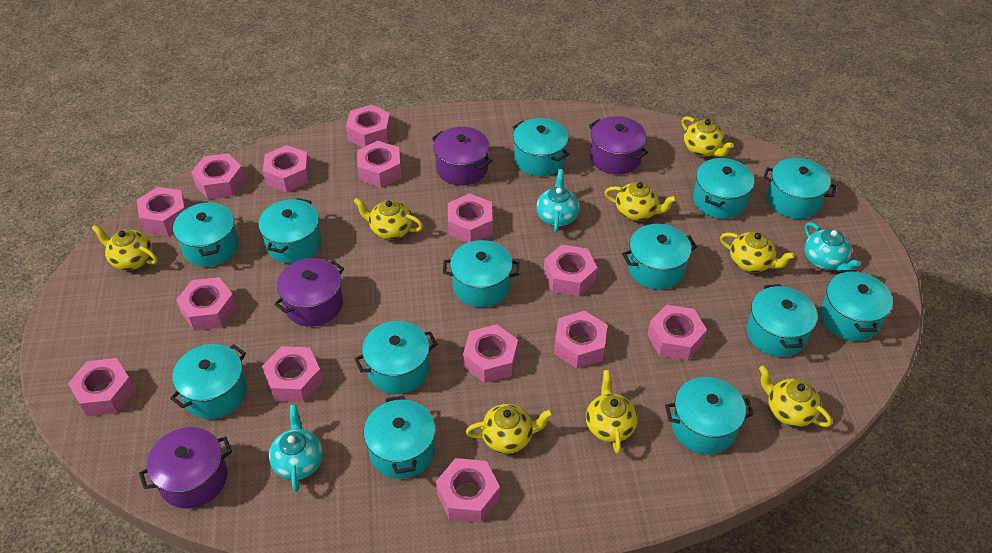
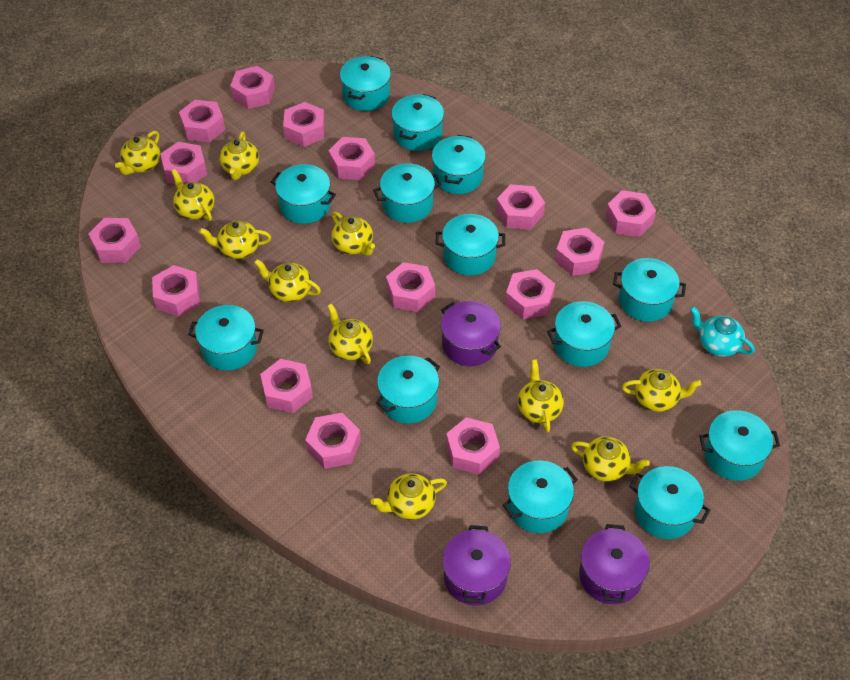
pink nut: [68,358,135,417] [137,187,187,235] [176,277,237,331] [191,153,245,199] [262,346,323,402] [263,145,310,192] [346,105,391,148] [357,141,402,187] [436,458,500,523] [448,193,493,243] [463,324,518,383] [544,245,597,297] [554,310,607,369] [647,305,707,361] = 14 -> [88,218,141,263] [152,265,200,316] [161,142,207,185] [179,100,225,142] [230,66,275,109] [260,359,313,413] [283,102,325,147] [305,413,361,469] [328,137,375,180] [386,262,435,312] [446,417,500,475] [496,184,545,230] [505,269,555,319] [555,228,604,276] [605,190,656,237] = 15
purple pot: [139,427,232,508] [274,258,344,327] [432,127,492,186] [589,116,648,175] = 4 -> [441,301,501,366] [442,525,511,605] [579,524,650,604] = 3
turquoise teapot: [269,404,323,492] [536,169,580,233] [804,222,861,272] = 3 -> [690,306,755,357] = 1
yellow teapot: [92,225,158,270] [353,198,423,240] [466,404,553,454] [586,370,638,454] [604,182,677,221] [682,116,734,157] [720,232,795,273] [759,365,832,427] = 8 -> [115,131,161,175] [171,169,215,221] [199,221,271,259] [219,132,259,180] [254,259,321,302] [328,303,373,364] [331,212,375,256] [371,473,447,520] [518,359,564,432] [571,436,650,482] [622,369,701,412] = 11

